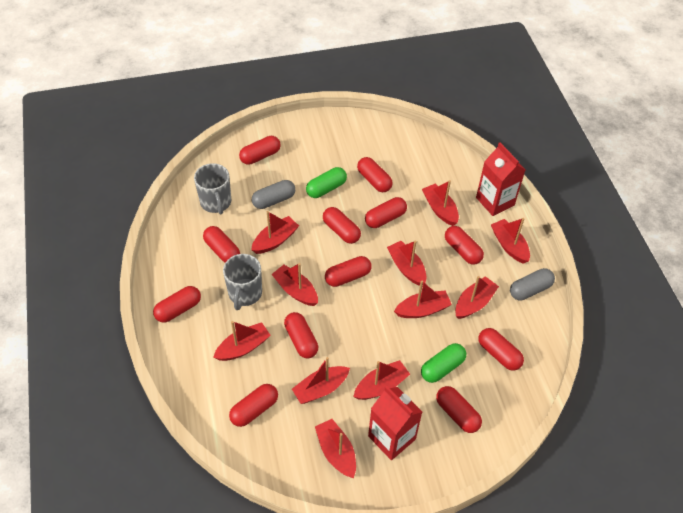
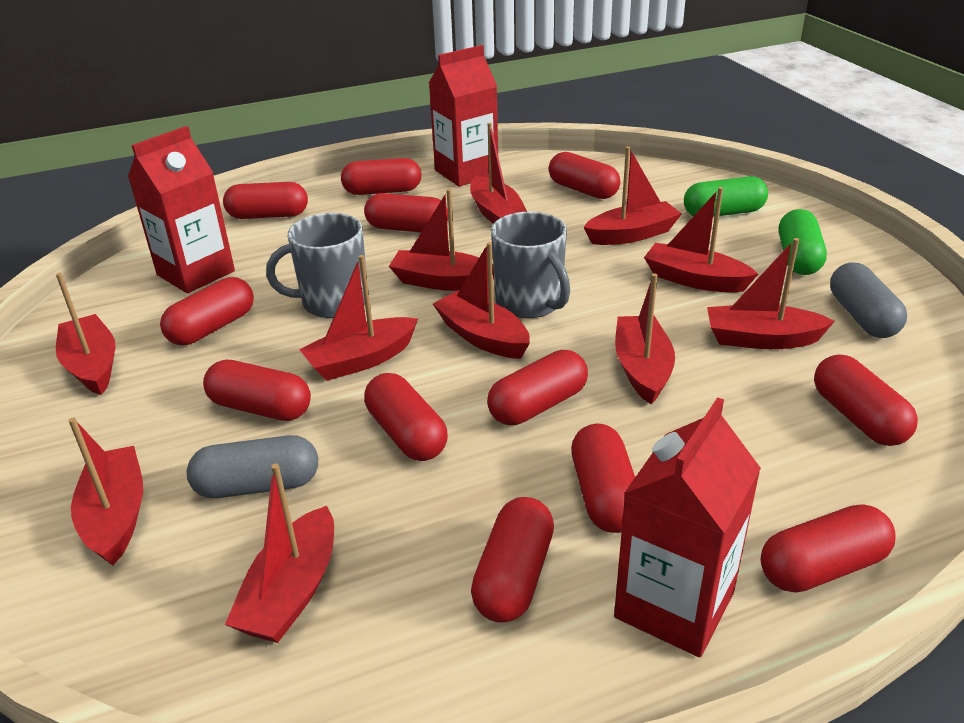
red carton: [368,386,422,460] [476,142,525,216] = 2 -> [128,126,235,293] [429,45,498,187] [614,397,761,657] = 3

